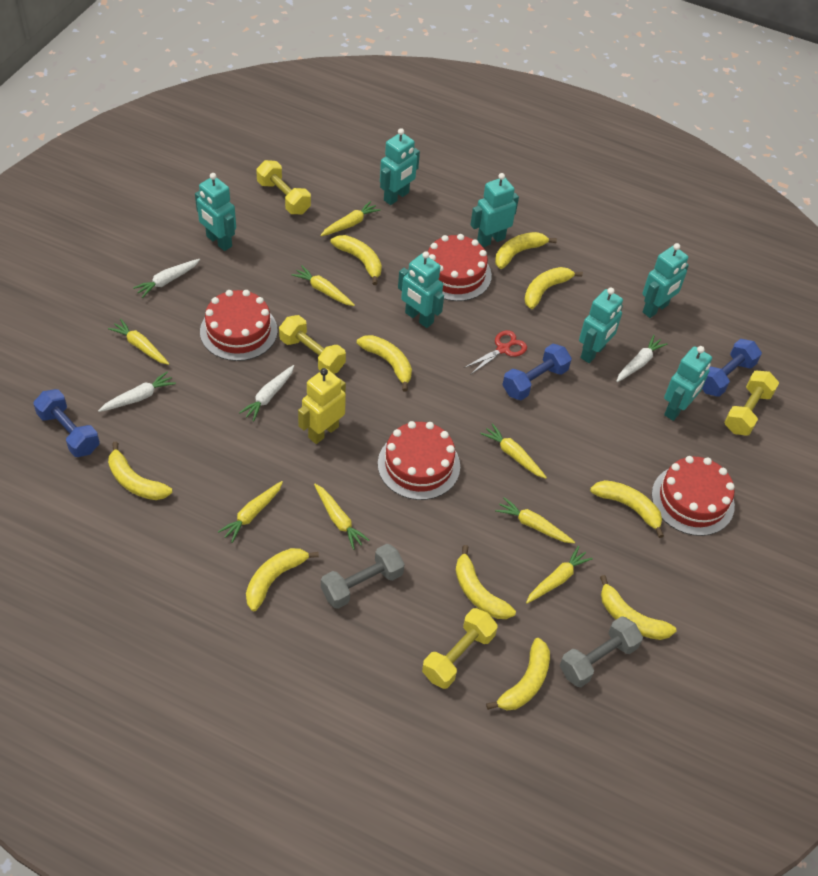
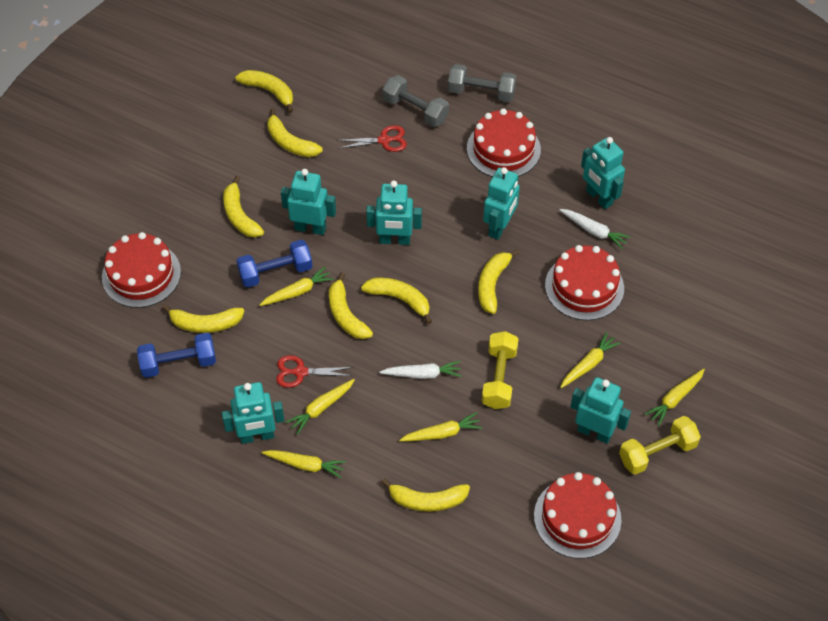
blue dumbbell: [33,389,100,457] [502,344,572,400] [702,339,762,397] = 3 -> [137,333,216,378] [236,240,313,288] = 2
red scissors: [464,330,527,375] = 1 -> [276,355,353,388] [337,125,407,152] = 2
turquoise robot: [195,173,236,251] [380,128,420,205] [398,251,444,328] [470,173,519,247] [579,288,623,363] [642,243,689,318] [664,346,712,421] = 7 -> [222,382,285,444] [281,169,336,235] [366,180,422,245] [483,167,520,240] [570,377,631,444] [581,137,625,209] = 6
white carrot: [98,372,176,412] [133,259,200,298] [239,365,294,421] [616,335,667,382] = 4 -> [379,361,462,379] [559,209,631,249] = 2
yellow banana: [108,442,172,500] [246,548,319,611] [331,235,382,285] [357,335,412,392] [455,545,516,619] [486,638,550,710] [495,232,557,269] [524,267,583,309] [590,480,664,538] [600,575,676,640] = 10 -> [162,305,244,333] [223,176,264,237] [235,70,293,113] [267,108,323,157] [329,272,373,339] [361,277,432,324] [381,478,470,512] [478,249,520,314] = 8
yellow carrot: [108,319,169,365] [218,481,283,543] [291,266,355,306] [314,484,370,550] [320,201,381,236] [480,423,547,479] [495,497,575,544] [526,546,593,604] = 8 -> [259,266,334,306] [262,450,346,478] [286,379,355,435] [399,412,482,442] [560,332,621,388] [645,369,705,426] = 6
yellow dumbbell: [256,160,311,214] [279,315,346,374] [422,608,498,689] [724,371,779,436] = 4 -> [482,331,519,409] [619,416,701,475] = 2
yellow robot: [298,368,346,444] = 1 -> none = 0

